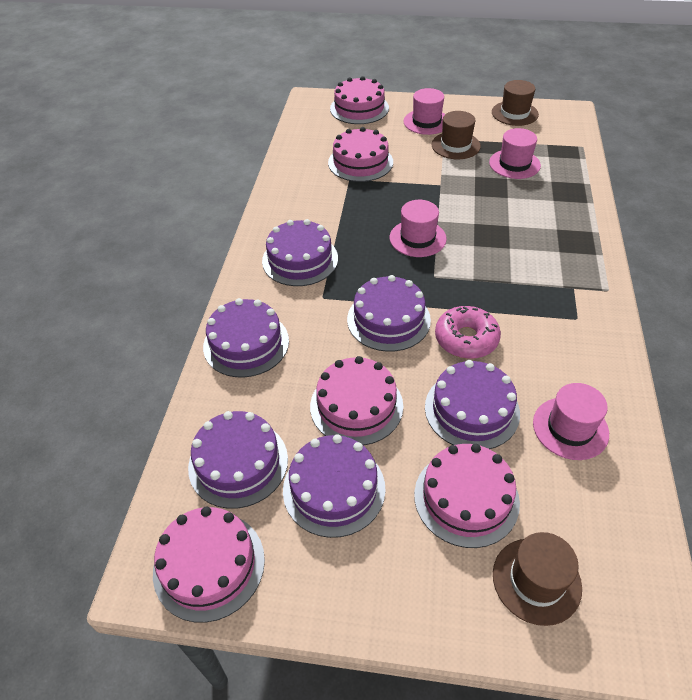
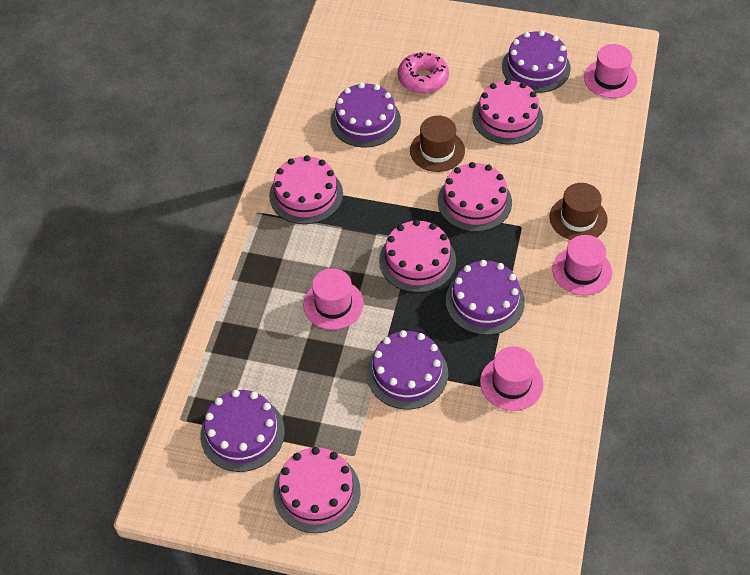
brown hat: [432,111,481,159] [492,80,539,126] [493,532,582,626] = 3 -> [410,116,465,172] [550,183,608,240] = 2
purple cake: [188,411,288,509] [203,298,289,378] [262,219,338,286] [283,434,386,538] [347,275,431,352] [425,360,520,449] = 6 -> [200,390,285,472] [330,83,401,147] [366,330,448,409] [446,260,525,335] [502,31,571,93] = 5

